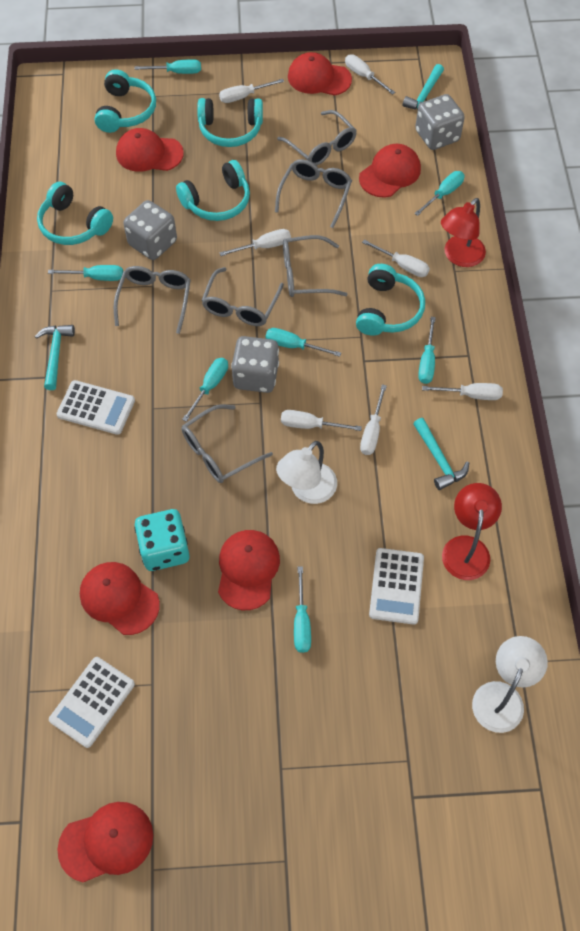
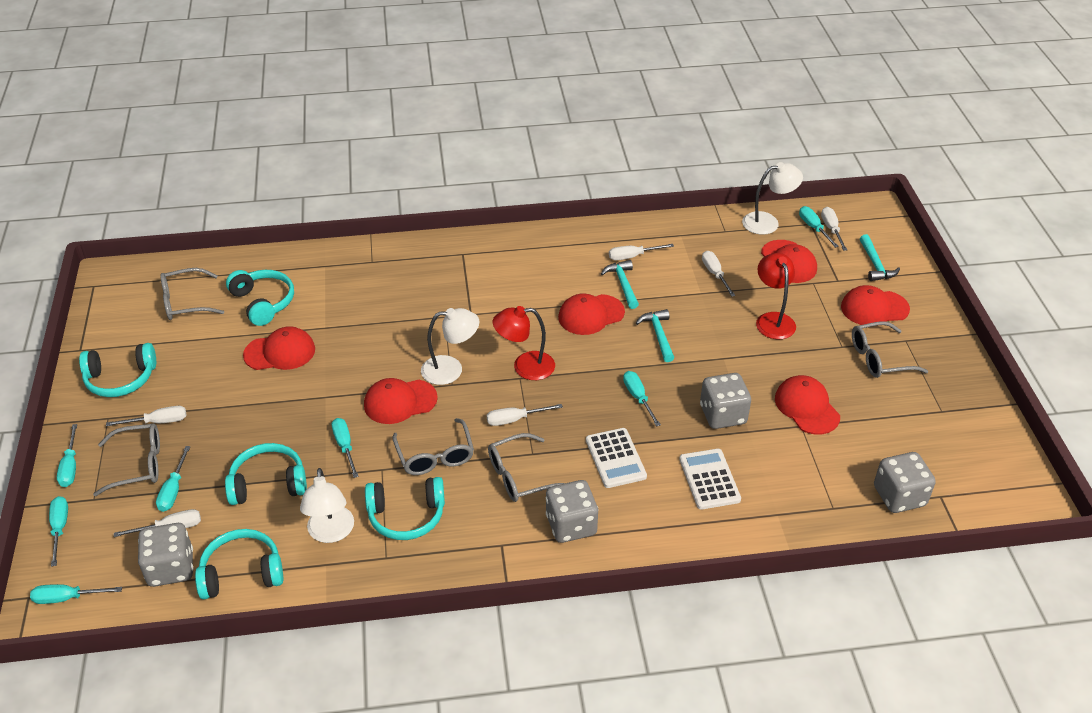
grey dice: [123,200,177,260] [231,336,279,393] [415,94,465,150] = 3 -> [138,523,193,587] [546,480,598,543] [700,373,751,429] [874,452,936,513] = 4
grey glasses: [114,266,191,334] [182,405,273,483] [201,267,284,326] [275,159,352,228] [277,110,357,166] [283,235,348,297] = 6 -> [93,423,160,496] [160,268,224,320] [392,418,474,475] [488,433,565,502] [852,321,928,378] = 5
turquoise dice: [134,509,190,571] = 1 -> none = 0
white calculator: [49,657,135,748] [56,380,135,435] [369,548,424,625] = 3 -> [586,428,647,488] [679,449,741,510] = 2
white lamp: [276,441,337,504] [472,636,548,733] = 2 -> [300,468,354,543] [421,308,479,385] [742,162,803,235] = 3
white screwdriver: [219,79,284,103] [219,229,291,256] [281,410,362,431] [345,55,395,95] [360,384,387,455] [362,239,430,277] [422,383,503,400] = 7 -> [106,406,186,426] [114,509,201,537] [487,404,563,426] [609,244,674,260] [702,251,735,297] [821,207,847,251] = 6

